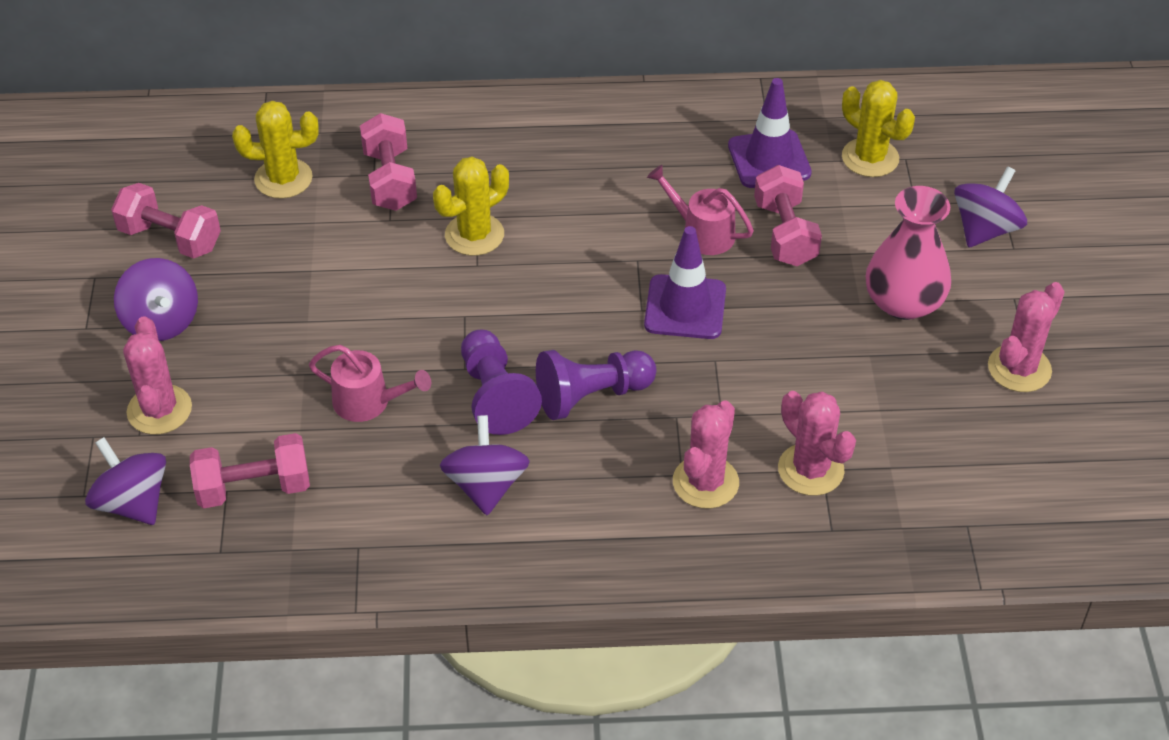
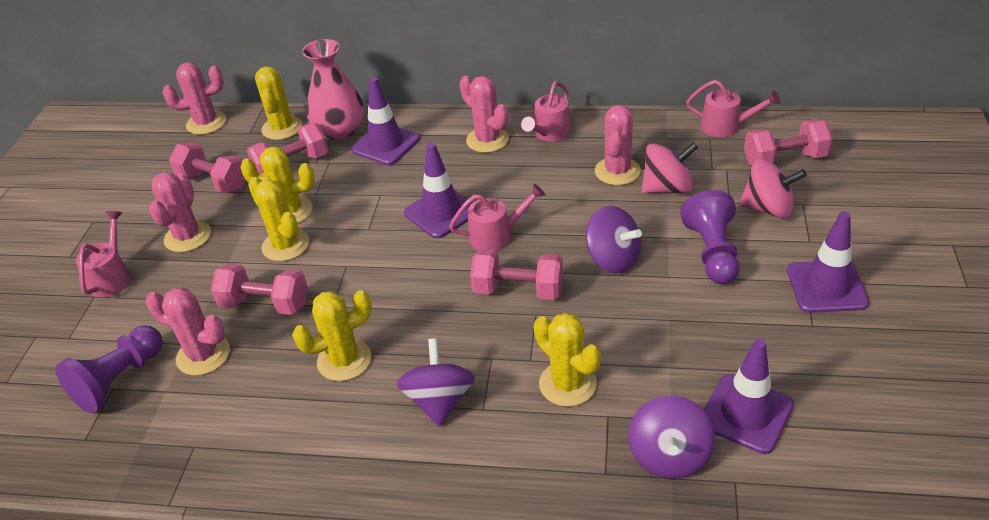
pink cactus: [123,316,192,435] [673,400,739,509] [778,391,856,496] [988,282,1065,392] = 4 -> [146,287,230,376] [149,172,211,252] [163,62,226,135] [459,76,509,153] [595,105,641,185] = 5
pink dumbbell: [111,183,221,259] [190,433,310,508] [360,113,417,211] [754,165,822,266] = 4 -> [169,142,246,193] [211,263,308,315] [247,123,329,173] [470,249,563,300] [744,119,833,166] = 5
pink spinning top: none = 0 -> [642,142,698,193] [739,159,807,218] = 2
pink watering can: [309,345,431,422] [647,165,754,255] = 2 -> [76,211,131,297] [449,184,545,251] [521,81,571,142] [686,80,780,137] = 4
purple spinning top: [85,437,166,525] [114,258,198,341] [440,415,530,515] [954,166,1027,248] = 4 -> [397,338,475,427] [586,206,642,274] [628,395,715,479] = 3
purple traffic cone: [644,226,726,339] [728,78,812,188] = 2 -> [351,77,420,165] [404,142,472,239] [704,339,794,454] [787,211,869,313] = 4
yellow cactus: [232,101,319,199] [433,157,509,256] [842,80,915,177] = 3 -> [240,146,315,224] [248,177,309,261] [255,66,302,140] [292,290,372,381] [534,312,601,407] = 5

